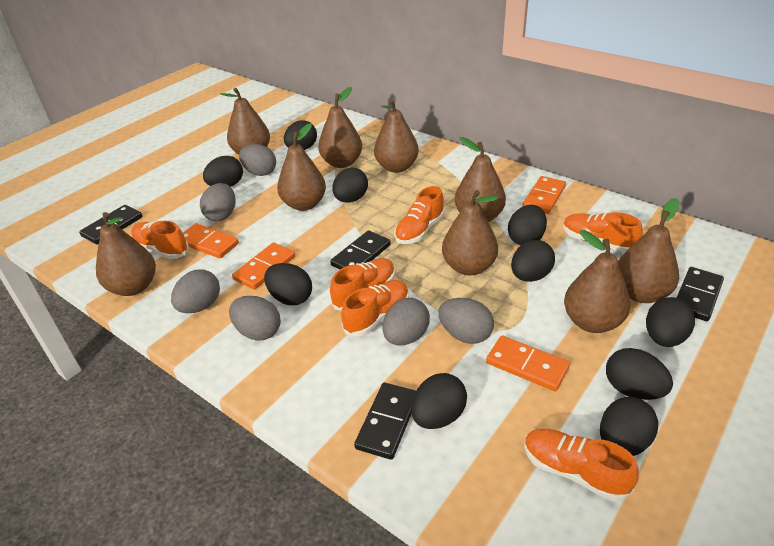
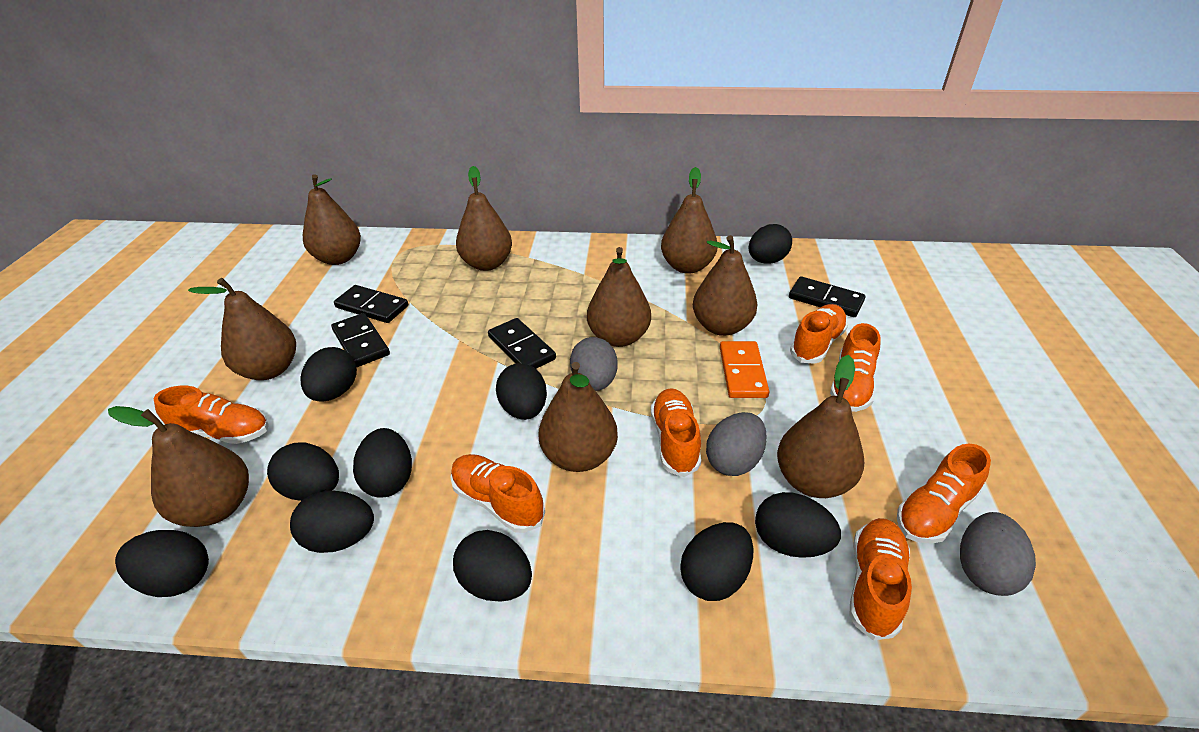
grey egg: [171,269,220,313] [200,183,236,221] [229,296,281,341] [239,144,276,176] [383,298,430,346] [438,298,494,344] = 6 -> [570,337,618,391] [706,412,767,476] [960,512,1036,596] = 3
orange domino: [183,223,239,259] [232,242,295,290] [486,336,570,391] [523,176,566,214] = 4 -> [720,341,770,398] = 1
orange shoe: [131,221,189,259] [330,258,395,311] [341,280,409,337] [394,186,445,244] [524,429,639,501] [563,212,643,253] = 6 -> [154,386,269,444] [450,454,545,533] [651,388,701,477] [790,304,848,364] [830,323,881,412] [849,518,912,640] [897,444,991,544] = 7

